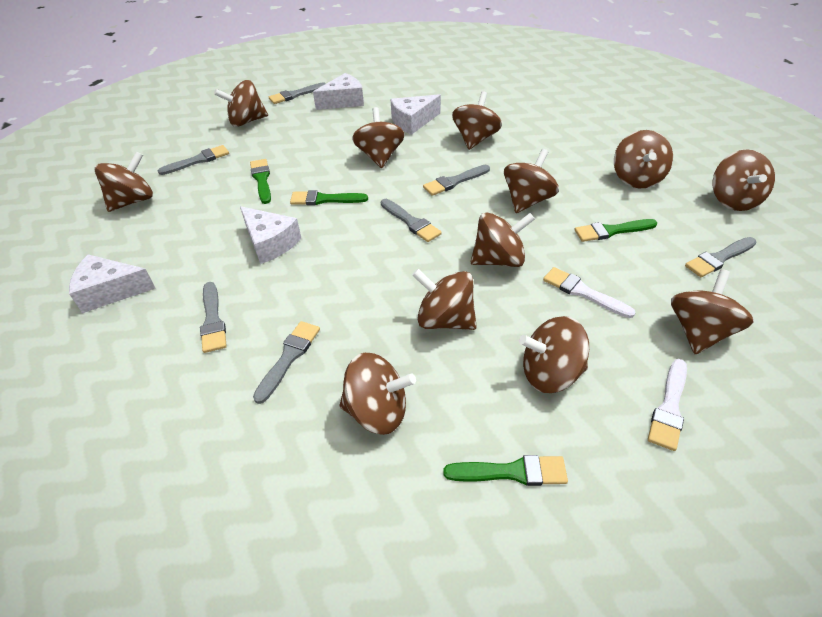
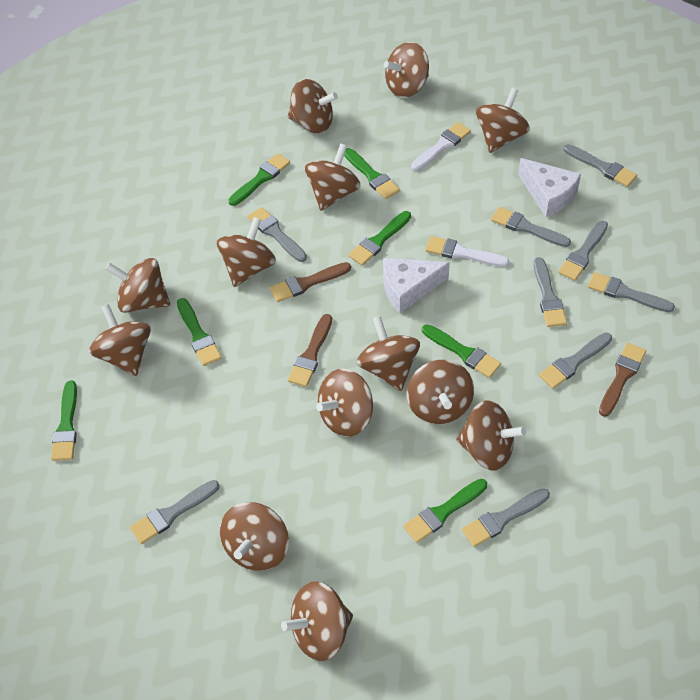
brown brush: none = 0 -> [270,262,351,302] [288,314,332,387] [599,343,646,417] = 3
brown spinning top: [94,152,153,212] [214,80,268,127] [340,353,416,435] [352,107,405,168] [412,269,477,330] [452,91,502,150] [471,212,535,267] [504,149,559,213] [519,316,589,393] [614,130,673,188] [671,269,754,354] [712,150,775,211] = 12 -> [89,304,151,376] [105,258,170,313] [217,217,276,287] [220,502,289,571] [281,582,353,661] [288,79,338,133] [305,143,361,211] [316,369,373,437] [357,316,420,391] [384,42,429,98] [407,360,474,424] [456,400,526,470] [476,88,530,153] = 13
green brush: [250,159,271,204] [290,190,368,205] [443,455,568,486] [574,219,657,242] = 4 -> [51,380,77,461] [177,298,222,366] [228,153,290,206] [344,148,400,199] [349,211,411,266] [403,479,487,543] [422,324,501,378] = 7
grey brush: [158,145,229,175] [200,282,227,353] [253,321,320,404] [269,83,326,104] [381,199,442,242] [423,165,490,196] [685,237,756,277] = 7 -> [130,480,219,544] [248,207,307,262] [462,488,550,547] [491,207,571,247] [534,257,567,327] [539,332,612,389] [558,220,608,281] [564,144,637,187] [588,272,675,312] = 9
white cheese: [69,254,156,313] [240,206,301,264] [313,73,364,110] [391,94,441,135] = 4 -> [383,258,450,313] [518,158,581,217] = 2

